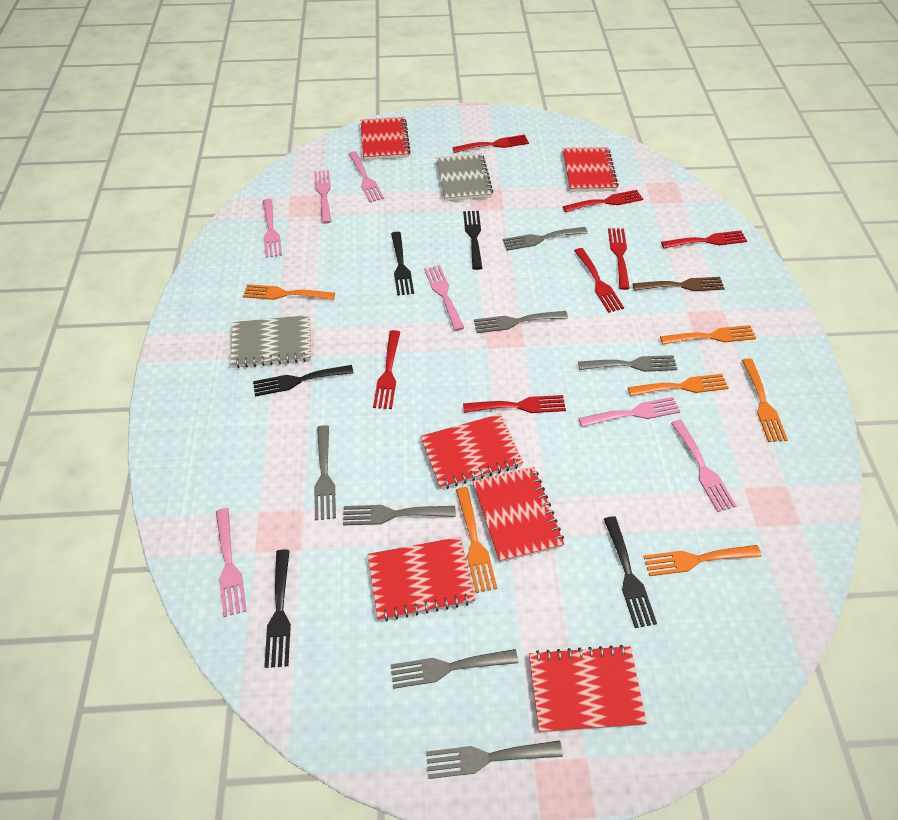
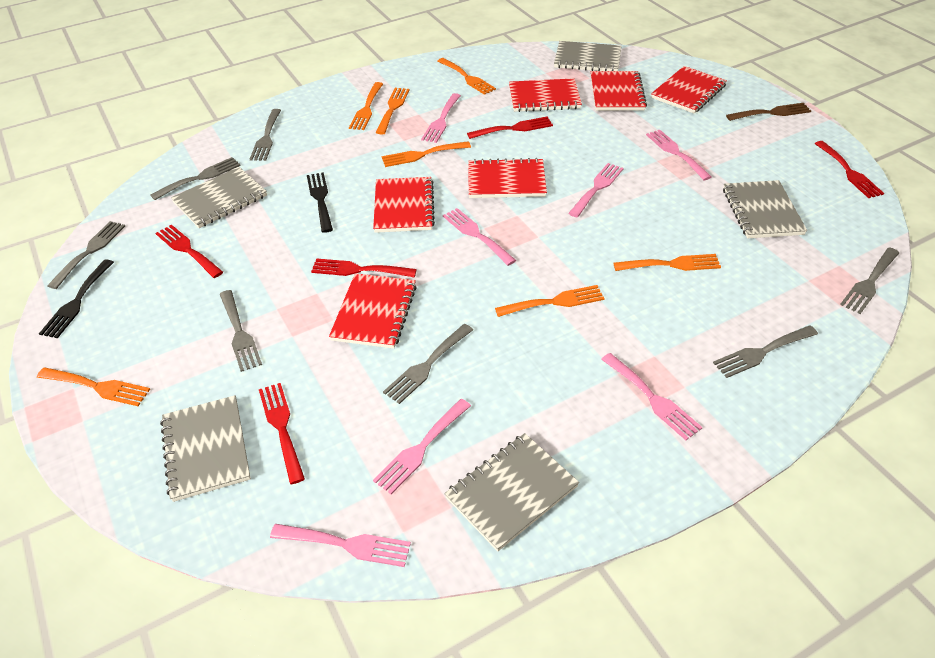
black fork: [253,365,354,397] [264,549,291,668] [391,232,414,296] [463,211,482,270] [604,516,657,628] = 5 -> [39,259,114,338] [307,172,333,233] = 2
grey notebook: [230,315,311,368] [436,153,493,201] = 2 -> [160,395,251,502] [171,167,267,228] [444,433,579,552] [554,41,622,71] [723,180,807,238] = 5
orange fork: [243,284,335,300] [456,487,497,593] [628,374,729,396] [643,545,762,576] [660,325,756,345] [742,359,788,442] = 6 -> [37,368,150,406] [349,82,383,130] [376,88,409,135] [382,141,471,167] [438,58,496,95] [495,285,605,317] [614,254,721,271] = 7
red fork: [373,330,400,409] [452,135,529,153] [463,395,566,413] [563,190,643,212] [574,248,624,313] [608,228,630,290] [661,230,747,248] = 7 -> [156,224,223,278] [259,383,305,484] [311,258,417,278] [467,117,553,139] [814,141,884,198] = 5

